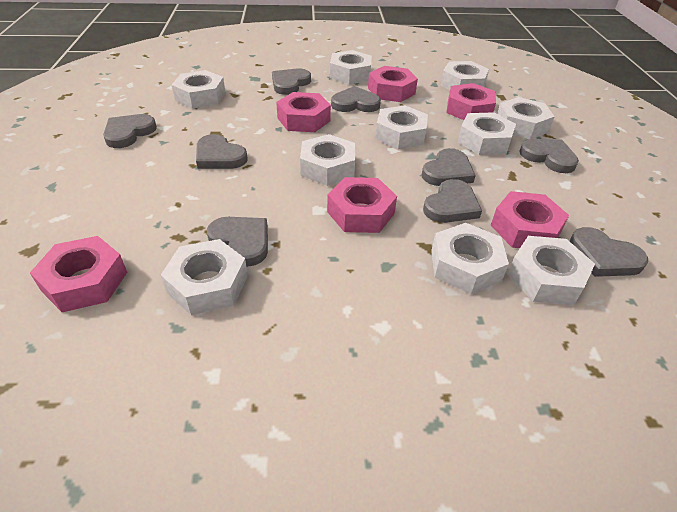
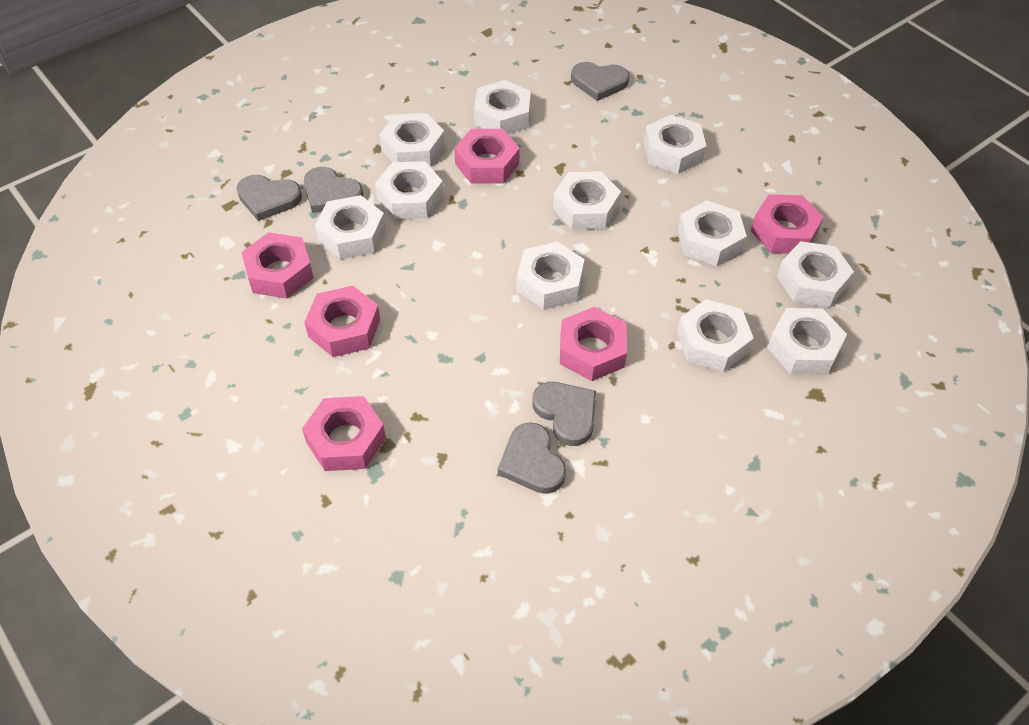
grey heart: [103,114,157,148] [196,134,248,169] [207,217,268,267] [272,68,311,95] [331,86,381,112] [422,148,476,186] [423,179,482,223] [519,139,579,173] [570,227,648,277] = 9 -> [237,175,302,221] [304,167,363,213] [498,422,566,494] [532,382,596,446] [571,62,630,101] = 5
white nut: [161,239,248,315] [172,70,225,109] [300,134,355,186] [330,50,372,84] [375,105,428,149] [431,223,509,294] [441,61,489,90] [458,112,516,155] [497,97,555,139] [507,236,595,305] = 10 -> [315,195,386,259] [375,161,444,219] [379,113,445,167] [474,80,531,134] [517,242,585,310] [553,172,621,230] [644,115,706,174] [677,200,747,266] [677,299,754,372] [767,308,847,375] [777,241,854,307] = 11

